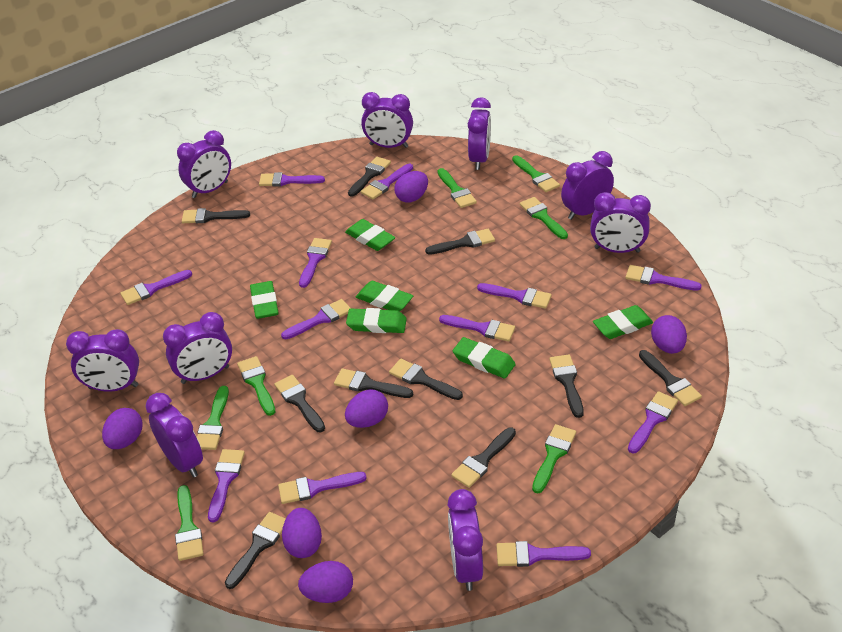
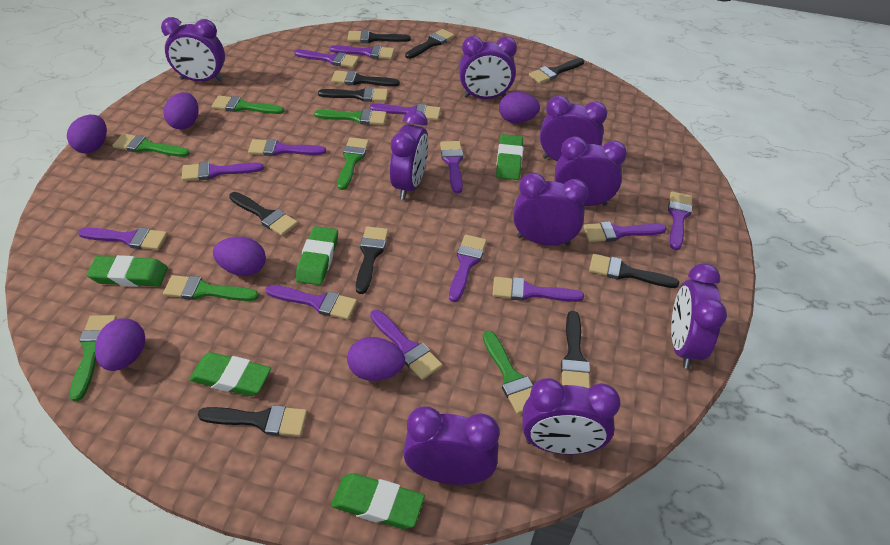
green eraser: [250,281,279,319] [345,219,395,251] [346,308,407,333] [356,281,413,311] [453,337,516,379] [593,305,653,339] = 6 -> [87,255,168,287] [189,352,271,396] [296,226,338,285] [331,473,425,529] [496,134,523,180] = 5
purple brush: [120,270,192,305] [208,449,245,522] [259,172,325,187] [278,472,367,504] [281,299,351,339] [299,238,332,288] [361,164,413,199] [439,315,515,342] [477,283,552,309] [496,541,591,567] [625,265,702,291] [628,391,678,454] = 12 -> [78,227,167,250] [182,162,264,181] [248,139,326,156] [265,285,357,320] [294,49,359,68] [330,45,394,59] [369,104,441,120] [370,310,442,380] [440,141,463,193] [449,235,487,302] [493,277,584,302] [583,221,667,242] [668,191,692,250] = 13

